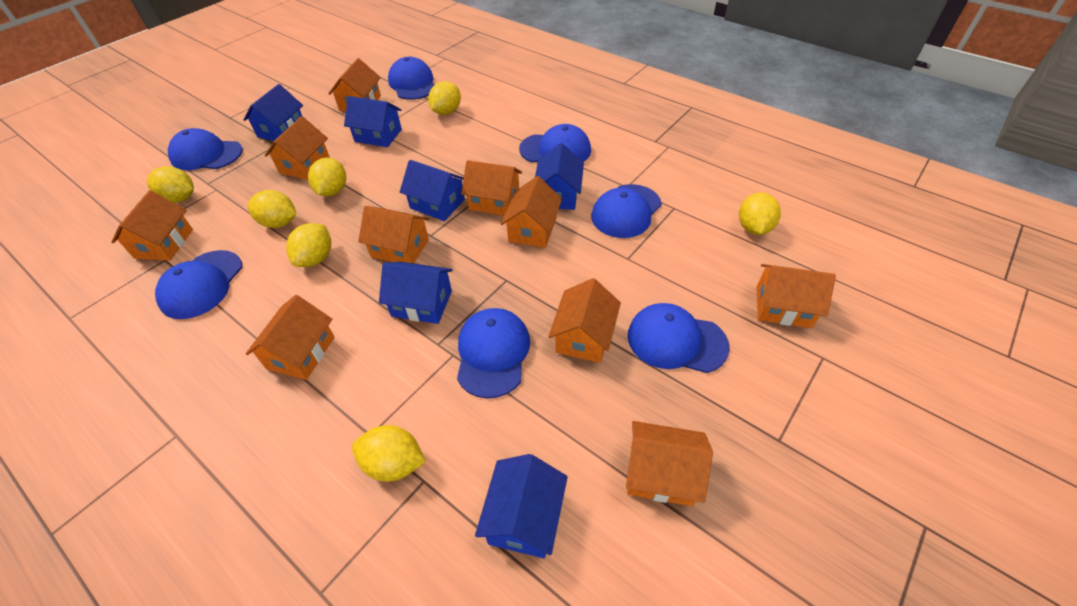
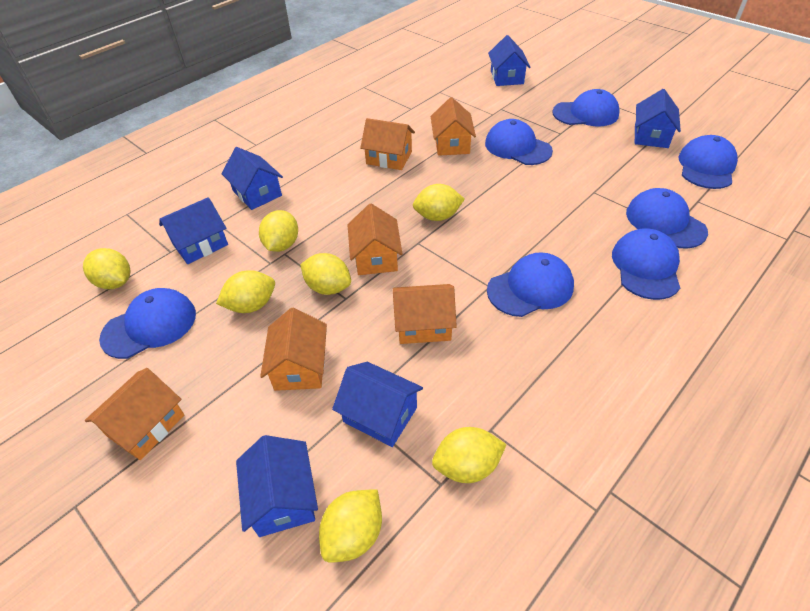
orange house: [111,190,193,261] [246,295,334,380] [265,116,329,180] [328,58,381,112] [358,206,429,264] [461,160,522,216] [501,176,562,248] [548,278,621,363] [626,421,713,506] [756,264,836,328] = 10 -> [85,368,185,460] [260,307,327,391] [348,203,403,275] [360,118,415,170] [393,284,457,344] [431,97,476,156] = 6

